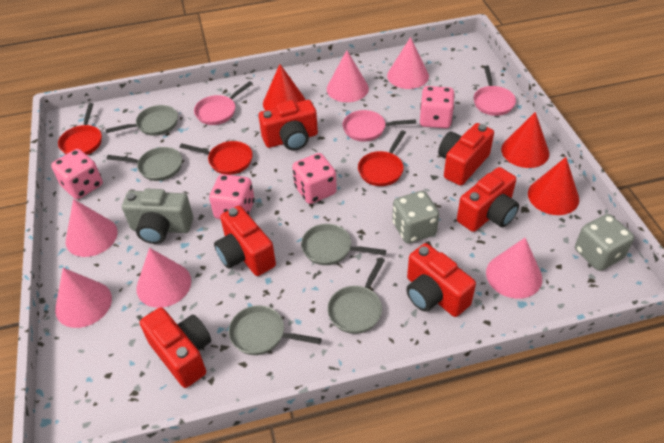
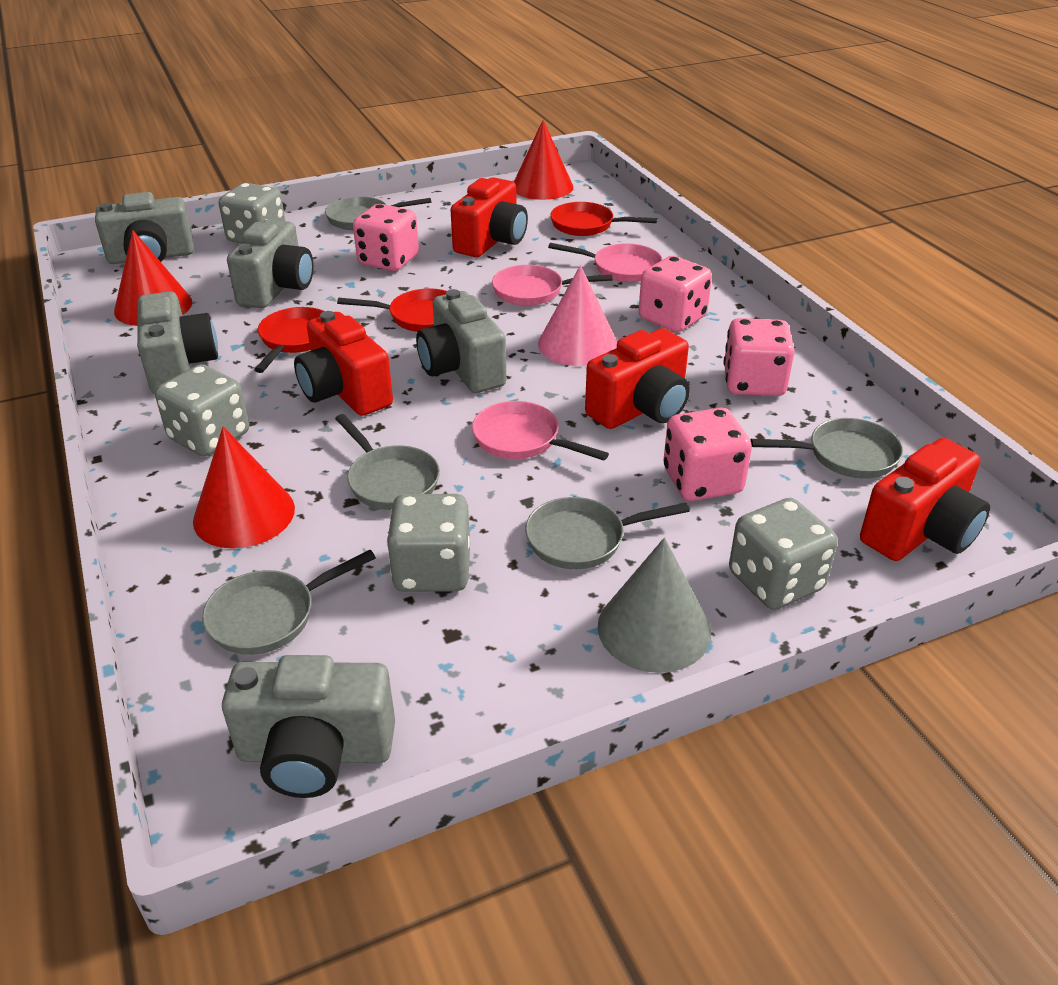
grey camera: [122,188,193,244] = 1 -> [95,192,194,264] [137,291,218,394] [222,655,395,798] [227,219,314,308] [416,289,506,393] = 5
grey cone: none = 0 -> [598,538,711,673] = 1
grey dice: [392,191,439,244] [575,214,634,271] = 2 -> [155,364,249,456] [219,183,285,243] [387,494,470,592] [729,498,838,610] = 4
pink cone: [55,268,112,328] [66,199,118,257] [136,248,191,308] [327,50,369,102] [387,37,429,89] [486,238,542,299] = 6 -> [538,265,617,366] = 1
red camera: [140,307,211,388] [214,206,276,276] [259,100,318,151] [406,243,476,317] [438,123,494,186] [457,167,519,232] = 6 -> [294,311,393,416] [451,177,528,257] [585,328,690,429] [860,438,990,561] = 4

